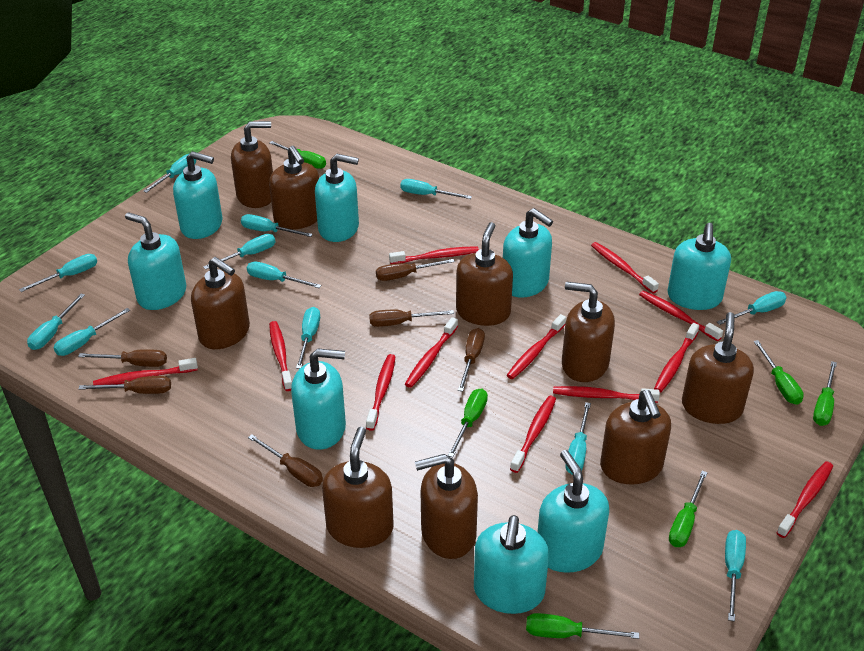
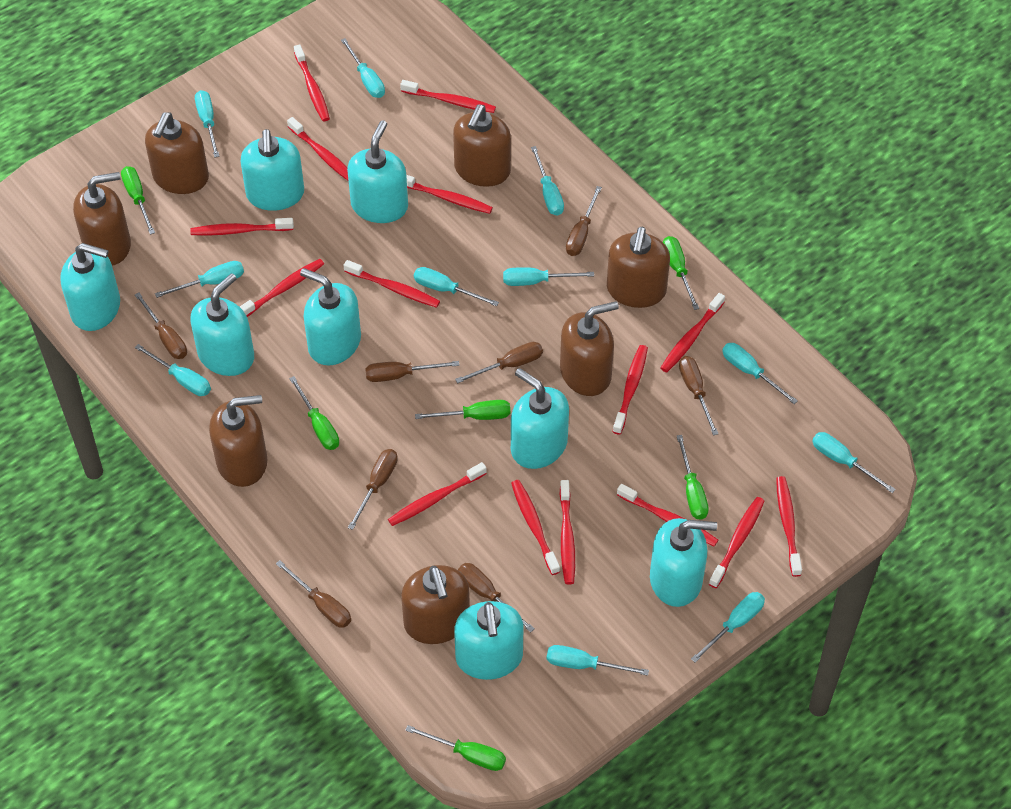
brown screwdriver: [78,349,167,367] [79,376,171,394] [248,434,323,487] [369,310,454,327] [376,259,455,281] [458,328,485,392] = 6 -> [135,293,187,359] [276,560,351,628] [348,449,398,530] [365,361,459,382] [455,342,543,383] [458,563,535,633] [566,186,602,256] [679,356,719,435] = 8
brown soap dispenser: [191,257,250,349] [231,121,273,208] [269,146,319,230] [322,427,394,548] [415,454,478,559] [456,222,513,326] [562,282,615,382] [600,390,671,484] [682,312,754,424] = 9 -> [73,172,131,266] [145,112,209,194] [209,395,267,487] [401,565,470,644] [453,105,511,187] [560,301,619,396] [607,227,670,308] = 7
red toothbrush: [93,358,198,385] [269,321,292,391] [366,354,396,431] [389,246,479,264] [405,317,458,388] [507,314,566,379] [510,396,556,473] [553,386,660,403] [591,242,659,293] [639,291,723,341] [654,323,699,392] [776,461,833,538] = 12 -> [190,218,294,236] [240,259,324,317] [287,117,348,180] [294,44,330,121] [344,260,440,308] [388,462,487,526] [400,80,496,113] [406,175,493,214] [511,480,560,575] [559,480,575,584] [613,345,648,435] [617,484,718,547] [661,293,725,373] [709,497,764,588] [776,476,802,577] = 15
turquoise screwdriver: [19,254,97,292] [27,294,85,350] [53,308,130,356] [143,154,196,193] [203,234,275,270] [241,214,313,237] [247,262,321,288] [296,307,320,369] [400,179,472,199] [565,402,591,475] [717,291,787,325] [725,530,746,622] = 12 -> [135,344,211,396] [155,261,244,298] [195,90,220,158] [341,38,385,98] [414,267,499,306] [503,267,594,286] [531,146,564,216] [547,645,649,676] [691,592,765,663] [722,343,798,404] [812,432,896,493] = 11

